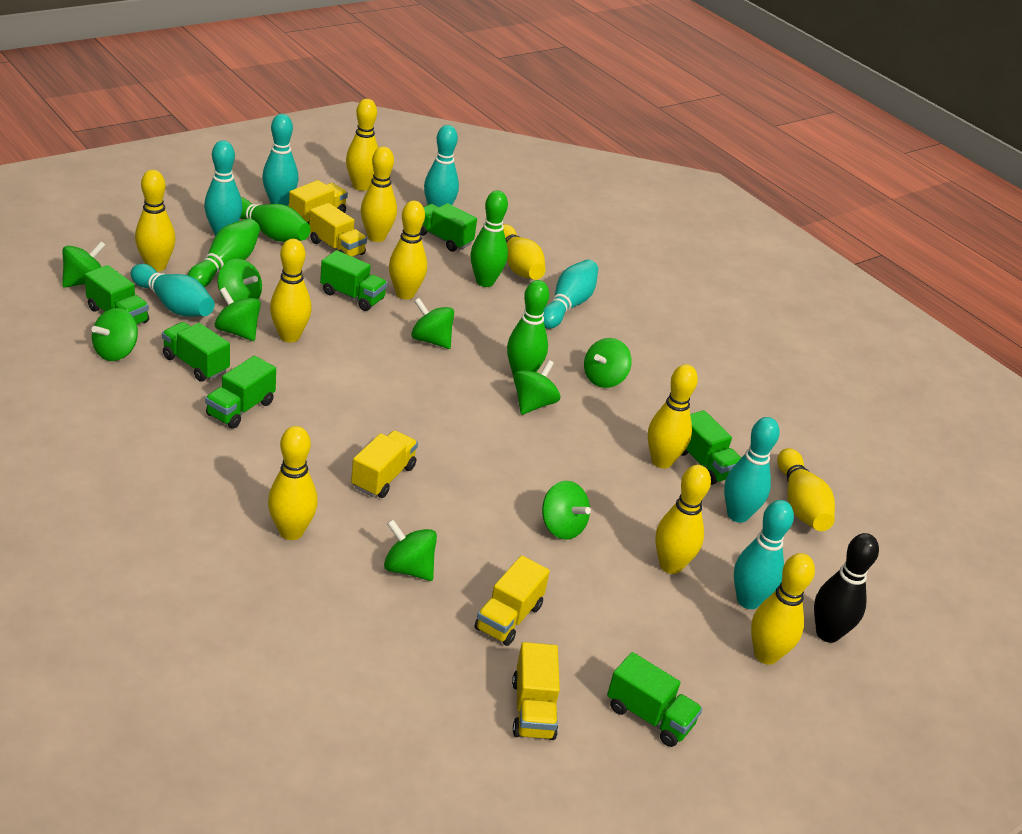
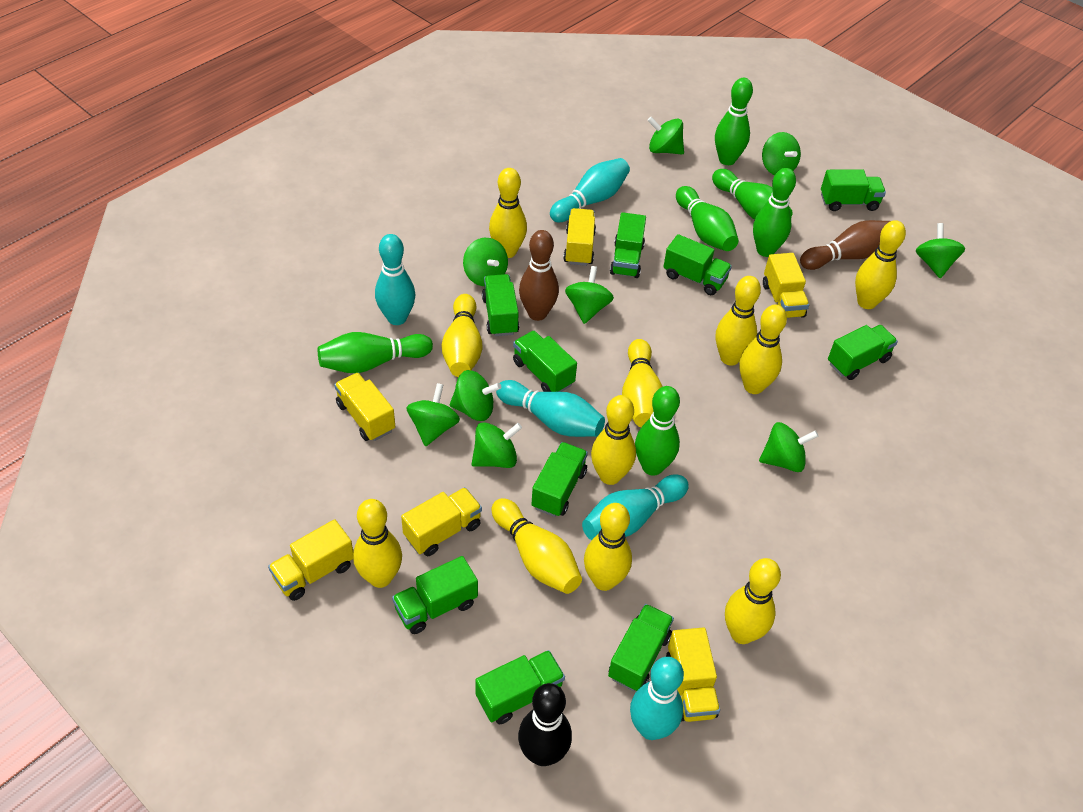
brown bowling pin: none = 0 -> [519,230,559,321] [800,220,890,270] = 2
green bowling pin: [188,219,260,287] [240,197,310,242] [470,191,508,287] [507,280,549,377] = 4 -> [318,332,433,373] [635,386,680,476] [676,186,739,251] [712,169,793,220] [715,78,753,165] [753,168,796,257] = 6
green truck: [85,265,149,325] [162,322,230,382] [205,356,276,428] [320,250,388,311] [420,203,477,252] [607,652,703,747] [682,410,741,485] = 7 -> [392,556,478,634] [475,650,565,724] [482,274,519,336] [513,331,577,392] [531,442,588,517] [608,604,674,691] [610,212,646,278] [663,234,732,295] [821,169,886,211] [828,325,898,380] = 10
turquoise bowling pin: [131,264,215,317] [204,140,242,236] [262,114,299,206] [424,125,459,207] [543,260,598,329] [724,417,779,523] [734,500,794,609] = 7 -> [375,234,415,325] [496,380,605,437] [550,158,630,222] [582,474,689,540] [630,657,684,740] = 5
yellow truck: [289,180,348,224] [309,203,367,257] [351,430,418,498] [475,555,550,646] [512,642,560,740] = 5 -> [268,519,353,601] [334,373,395,441] [401,487,482,556] [563,208,596,266] [666,627,720,722] [763,253,809,318] = 6

